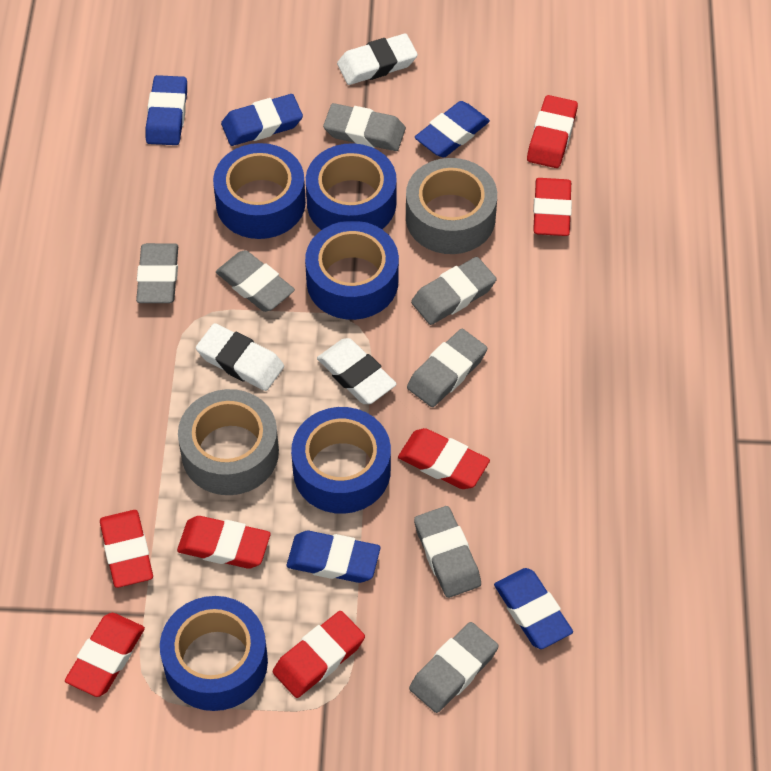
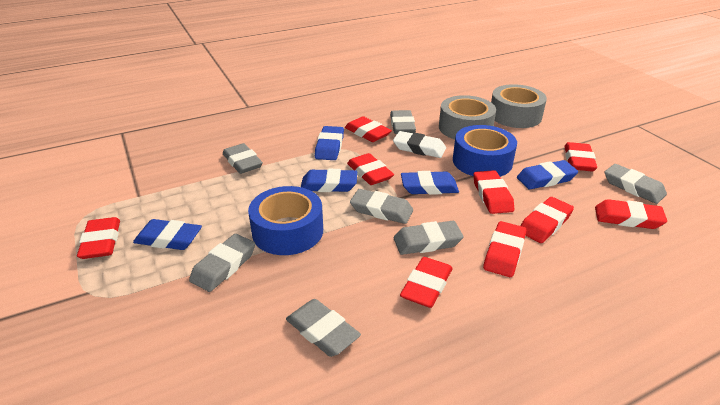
blue tape: [160,596,268,711] [213,143,306,239] [291,407,391,514] [305,221,399,320] [306,143,397,230] = 5 -> [248,186,323,255] [453,125,517,177] = 2
red eraser: [65,613,145,697] [100,510,153,588] [177,516,271,569] [273,611,365,698] [398,428,490,489] [527,95,578,168] [533,178,572,236] = 7 -> [77,217,120,259] [345,116,392,142] [347,153,394,185] [400,257,452,308] [473,170,514,214] [483,221,526,277] [521,197,574,243] [564,142,597,171] [595,199,667,229] = 9
white eraser: [196,323,284,391] [317,338,397,404] [337,33,418,85] = 3 -> [393,131,446,158] = 1

